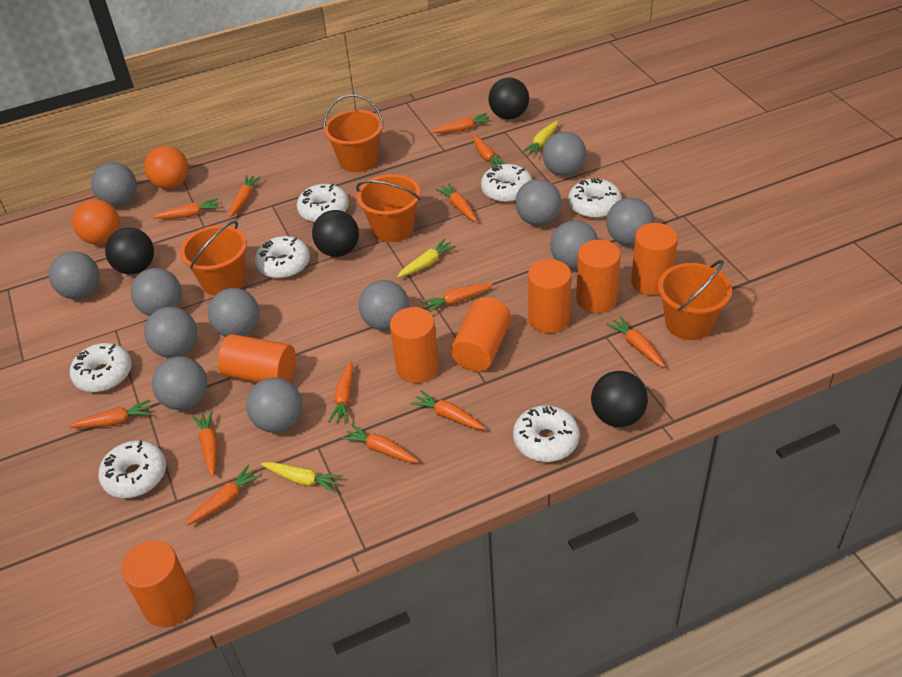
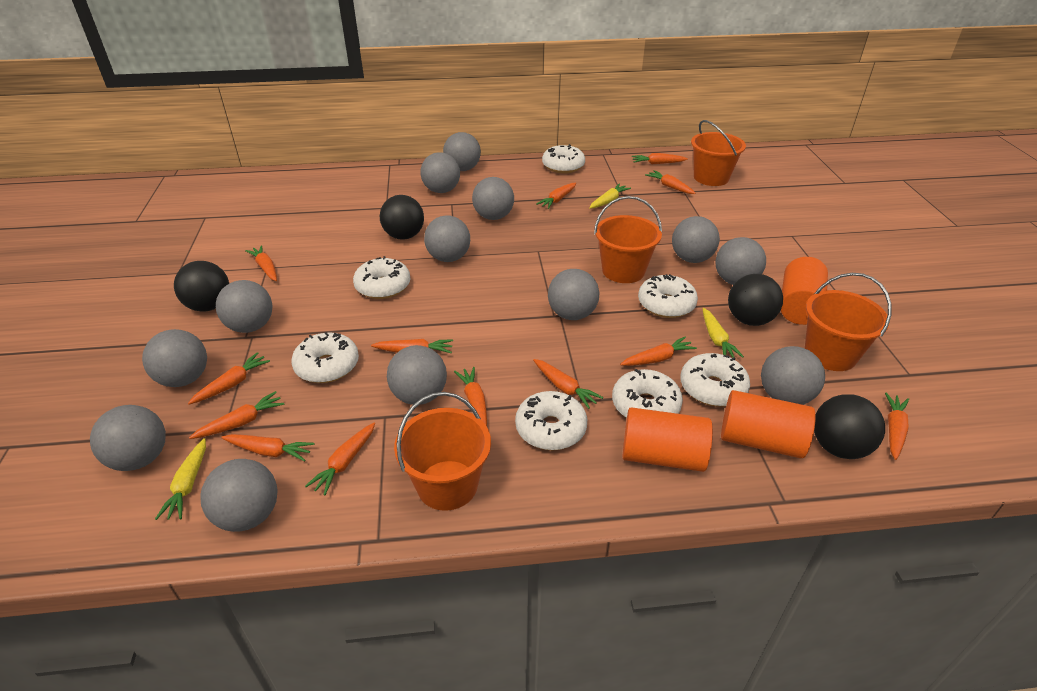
grey ball: [49,251,100,299] [91,162,137,206] [131,268,182,316] [144,307,197,358] [152,356,207,410] [208,288,259,337] [246,377,302,433] [359,280,409,331] [515,179,562,225] [542,132,586,176] [550,220,598,269] [606,198,654,245] = 12 -> [90,405,166,471] [142,329,207,387] [200,459,278,532] [216,280,273,333] [387,345,447,405] [420,152,460,193] [424,215,470,262] [443,132,481,171] [472,177,514,220] [548,269,599,320] [672,216,720,263] [716,237,766,285] [761,346,825,405] = 13
orange ball: [72,199,120,245] [144,146,189,189] = 2 -> none = 0
orange cylinder: [122,540,195,627] [218,334,296,383] [390,307,439,383] [451,297,511,372] [528,259,571,333] [576,240,621,313] [631,223,678,295] = 7 -> [623,407,713,472] [721,390,816,458] [781,257,828,325] = 3

